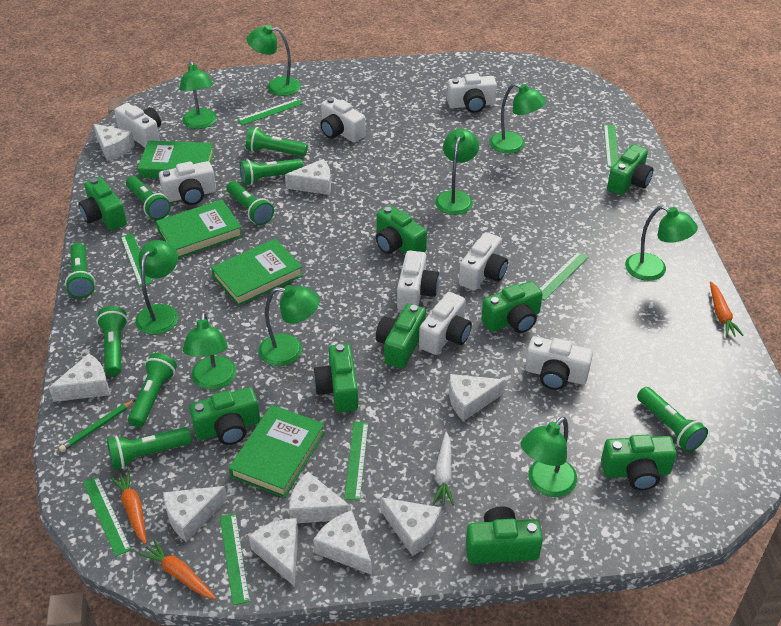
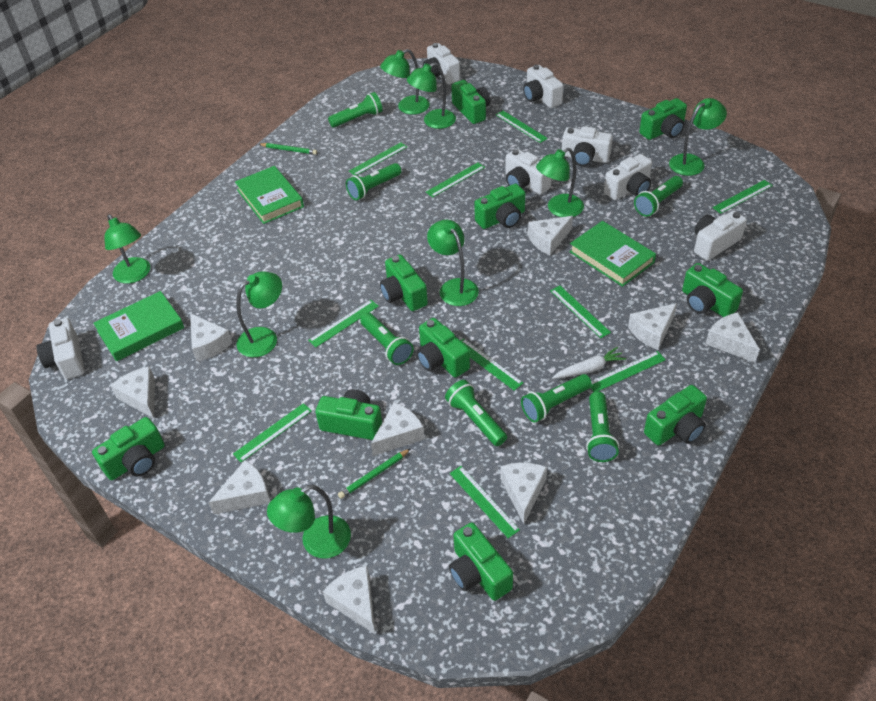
green book: [137,140,214,178] [156,199,243,259] [211,239,303,306] [229,405,325,498] = 4 -> [93,291,184,361] [235,166,304,224] [569,221,656,287] = 3
green camera: [78,177,127,231] [189,387,260,445] [313,344,358,412] [376,205,427,254] [376,304,426,369] [466,506,543,564] [481,281,543,333] [601,435,677,490] [607,144,653,195] = 9 -> [92,417,165,480] [315,389,382,440] [380,255,428,311] [417,318,470,378] [449,522,513,601] [451,80,490,124] [474,184,525,229] [639,98,687,140] [644,385,707,446] [682,263,743,317] = 10
green flashlight: [65,243,95,298] [97,306,128,376] [107,427,192,470] [126,176,171,220] [128,353,177,427] [226,181,274,225] [240,159,304,185] [245,127,308,156] [637,387,708,452] = 9 -> [328,92,383,128] [346,163,401,200] [360,313,414,365] [445,380,507,446] [521,374,592,422] [586,392,619,462] [634,176,683,217] = 7
green lamp: [135,240,178,335] [180,60,217,129] [183,312,236,390] [247,25,301,96] [259,285,320,366] [435,129,479,215] [489,83,546,154] [521,417,577,497] [625,205,698,281] = 9 -> [104,214,150,284] [236,271,282,357] [267,484,351,559] [380,49,430,114] [407,62,456,129] [427,220,479,306] [536,148,584,217] [669,98,727,176] = 8
green pencil: [59,400,135,452] = 1 -> [259,143,317,155] [338,449,410,499] = 2
green ruler: [83,476,131,557] [121,233,152,287] [220,513,250,605] [237,99,303,125] [344,422,368,500] [540,252,589,300] [604,124,618,168] = 7 -> [233,403,312,462] [308,300,379,347] [349,142,407,176] [426,163,485,197] [450,466,520,538] [460,338,523,391] [496,111,548,143] [550,285,611,338] [590,351,666,392] [712,180,773,214] = 10
orange carrot: [110,470,146,544] [139,539,216,599] [710,281,744,337] = 3 -> none = 0
white camera: [115,103,161,147] [159,161,216,205] [320,97,366,143] [397,250,439,310] [419,292,472,355] [447,73,497,113] [459,232,508,291] [525,336,593,390] = 8 -> [36,318,85,379] [423,43,460,84] [505,149,551,195] [523,65,564,108] [562,126,613,166] [604,154,652,200] [694,210,747,261] = 7

